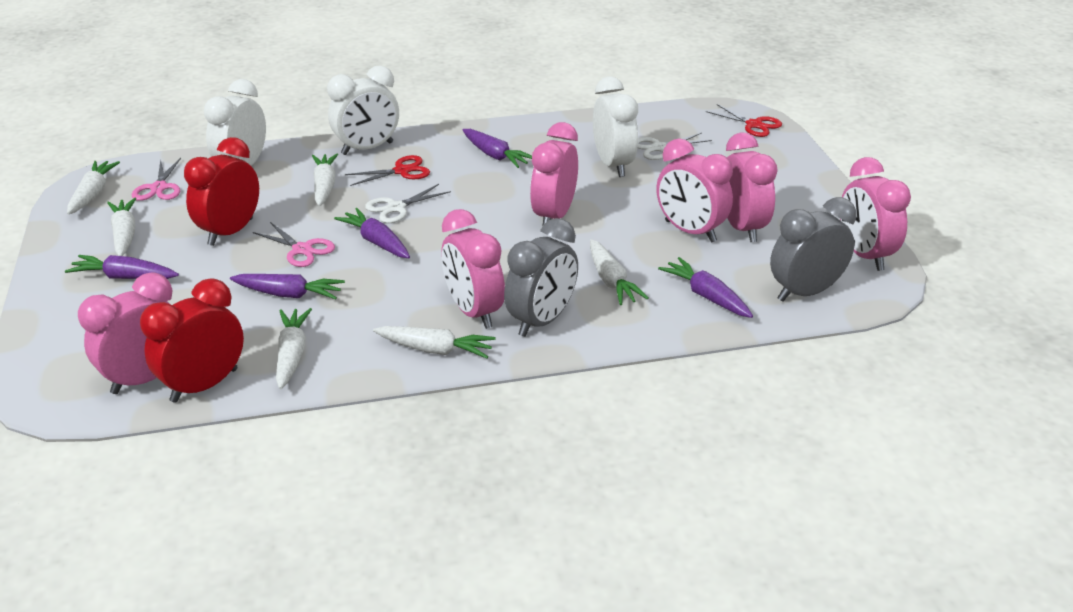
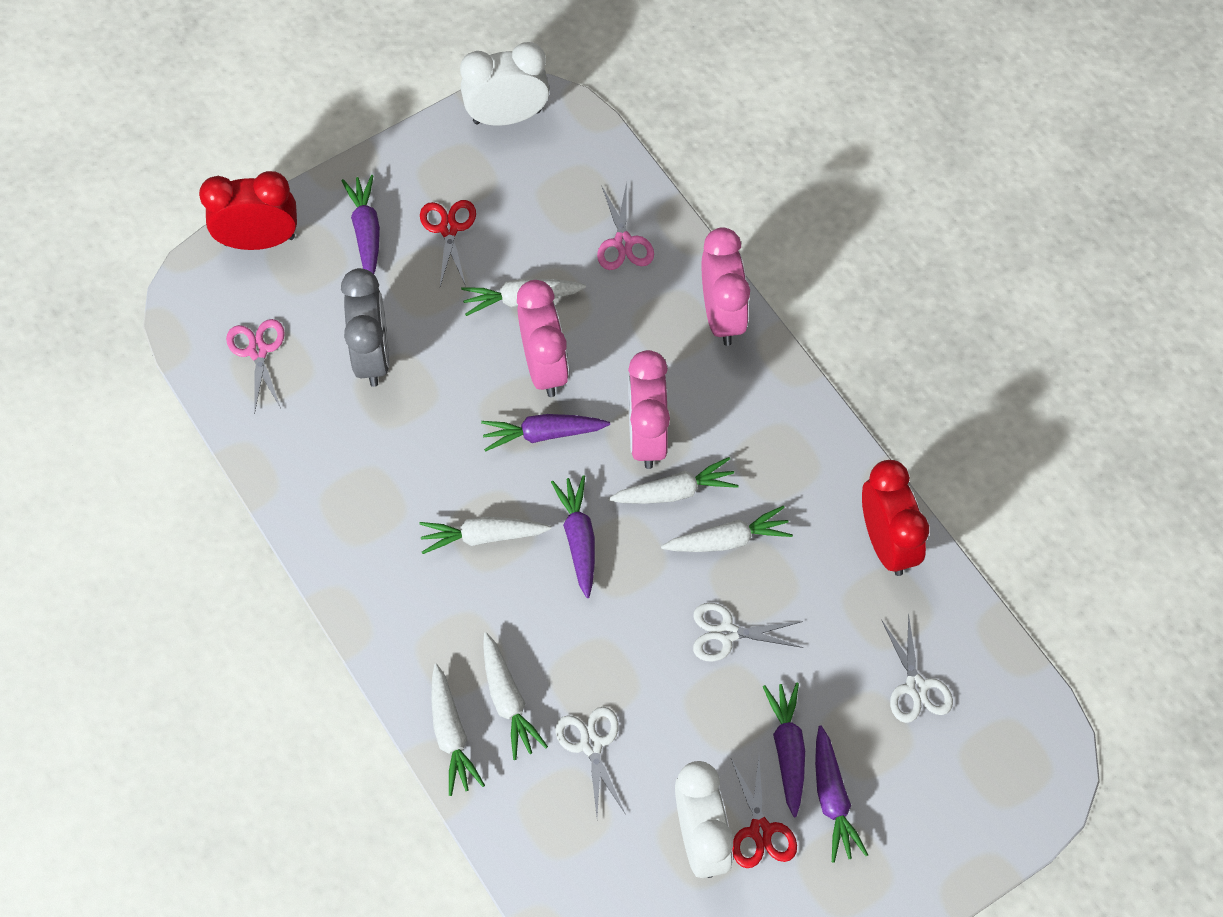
grey clock: [504,218,578,337] [770,197,856,302] = 2 -> [341,268,389,387] = 1
pink clock: [78,272,173,394] [441,209,505,329] [530,122,578,227] [656,138,733,242] [726,132,778,242] [840,157,911,271] = 6 -> [517,280,569,397] [628,350,670,469] [702,227,750,346] = 3
white clock: [204,79,266,166] [327,65,399,155] [593,77,638,177] = 3 -> [460,42,550,125] [675,761,733,878] = 2
white scissors: [365,184,451,223] [638,133,712,160] = 2 -> [555,707,625,816] [693,603,803,661] [881,613,953,723] = 3

